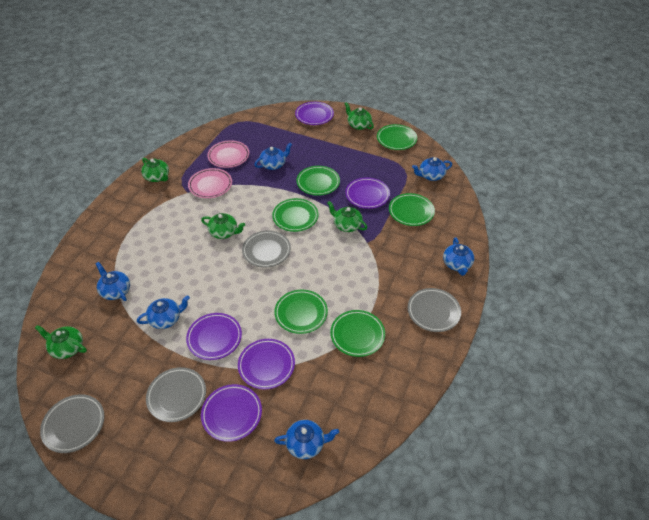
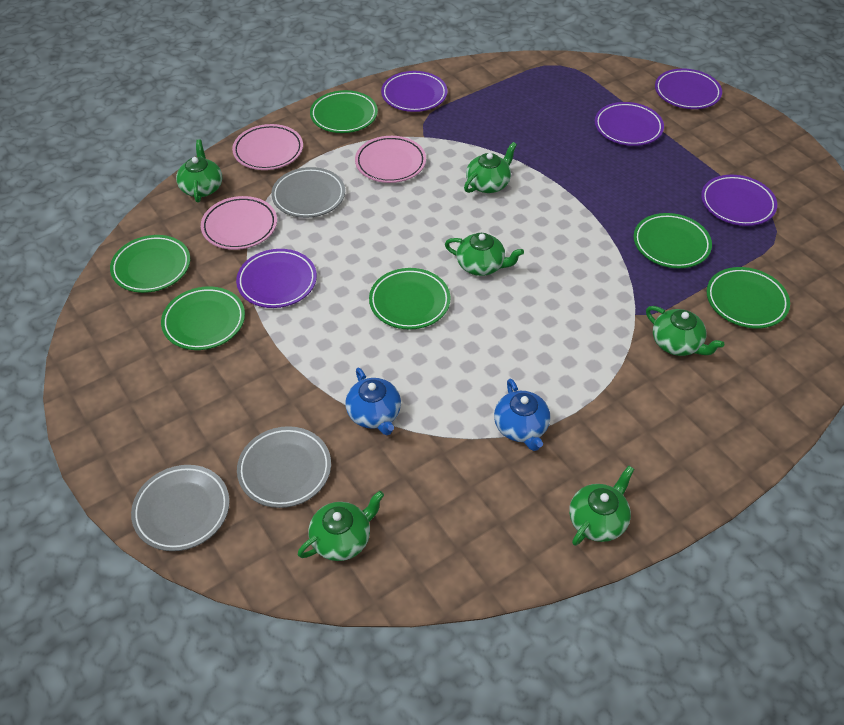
blue teapot: [95,262,130,301] [137,295,190,329] [254,143,292,170] [274,420,339,459] [412,157,452,181] [443,237,475,276] = 6 -> [345,368,401,435] [494,379,550,451] = 2
green teapot: [35,325,87,359] [141,158,169,182] [201,213,245,239] [327,201,367,232] [345,102,374,130] = 5 -> [176,139,223,203] [298,491,384,561] [445,233,524,276] [464,142,517,193] [569,466,634,546] [646,306,724,356] = 6
grey plate: [40,394,104,453] [146,367,206,422] [242,230,291,268] [408,288,461,332] = 4 -> [131,465,230,551] [237,426,331,508] [271,167,345,218] = 3
pink plate: [188,168,232,198] [207,140,249,168] = 2 -> [201,196,277,250] [232,124,303,170] [355,136,426,183] = 3

